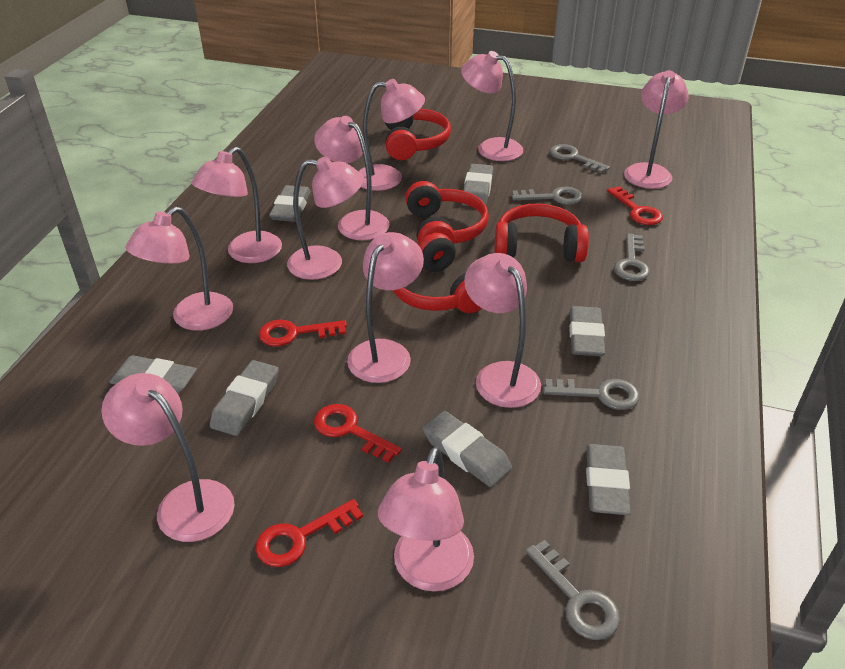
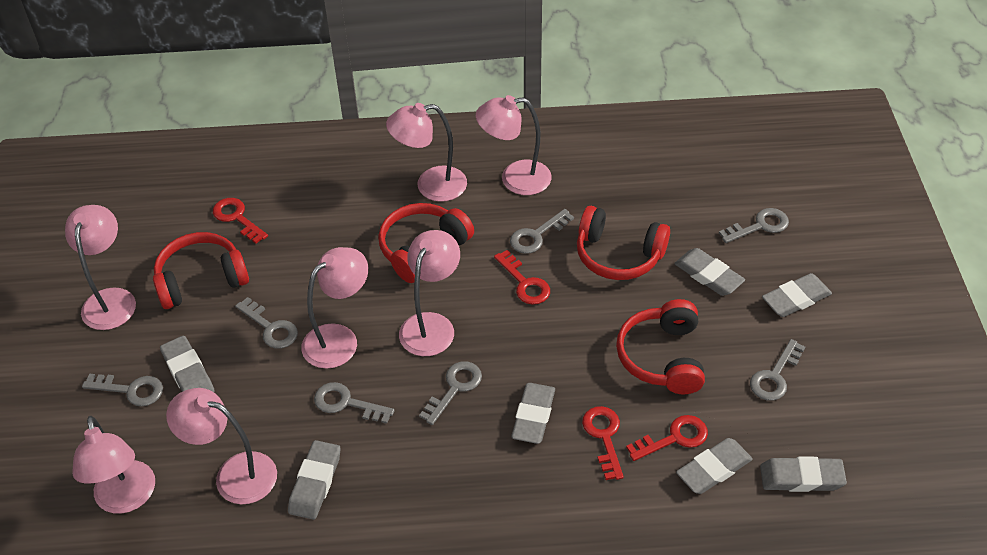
grey key: [512,187,583,205] [526,540,620,640] [543,379,640,410] [550,144,610,173] [614,233,650,281] = 5 -> [82,373,163,407] [235,297,298,349] [314,382,395,424] [419,361,482,425] [510,209,574,254] [719,208,789,243] [750,339,805,401] = 7
pink lamp: [101,373,235,542] [126,206,233,331] [192,147,282,263] [287,156,364,280] [314,116,390,240] [347,232,424,383] [358,79,425,191] [378,446,474,591] [461,51,523,161] [464,253,541,408] [624,70,689,189] = 11 -> [65,205,136,330] [72,416,155,514] [166,388,277,504] [301,247,368,369] [386,103,467,202] [399,230,460,356] [476,95,552,195] = 7

